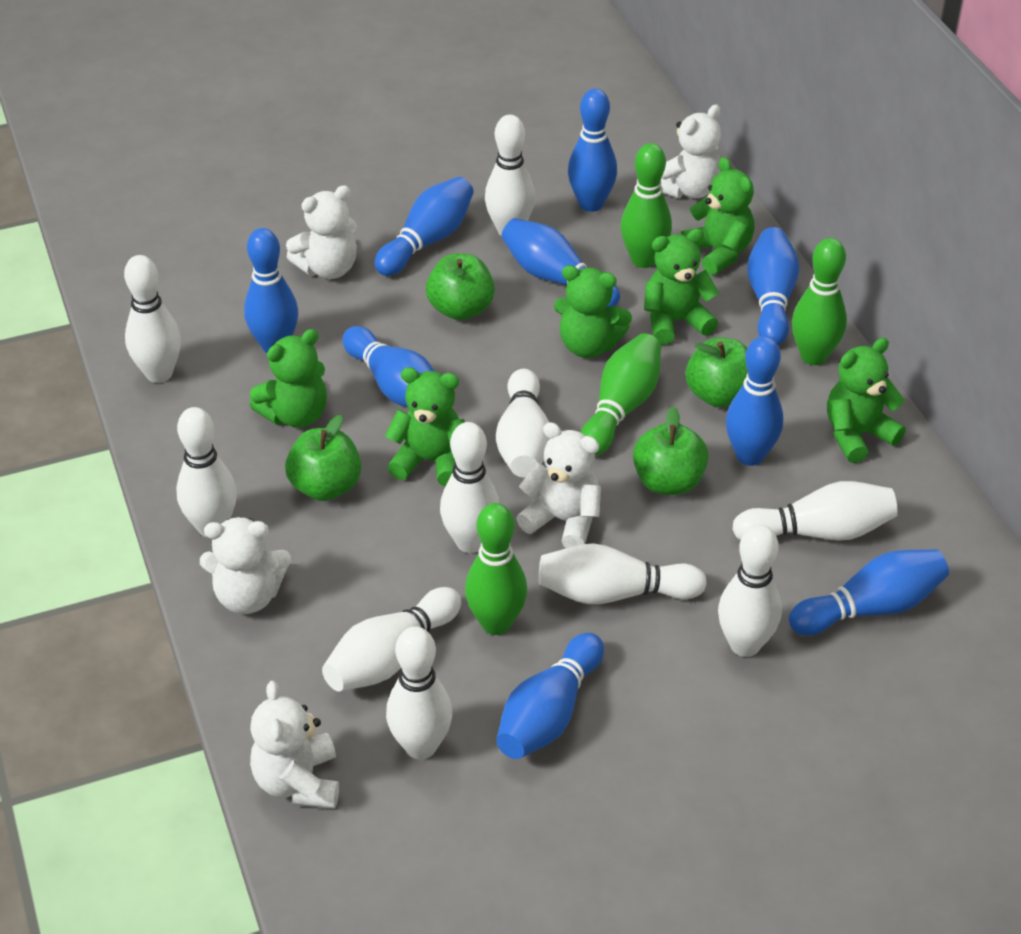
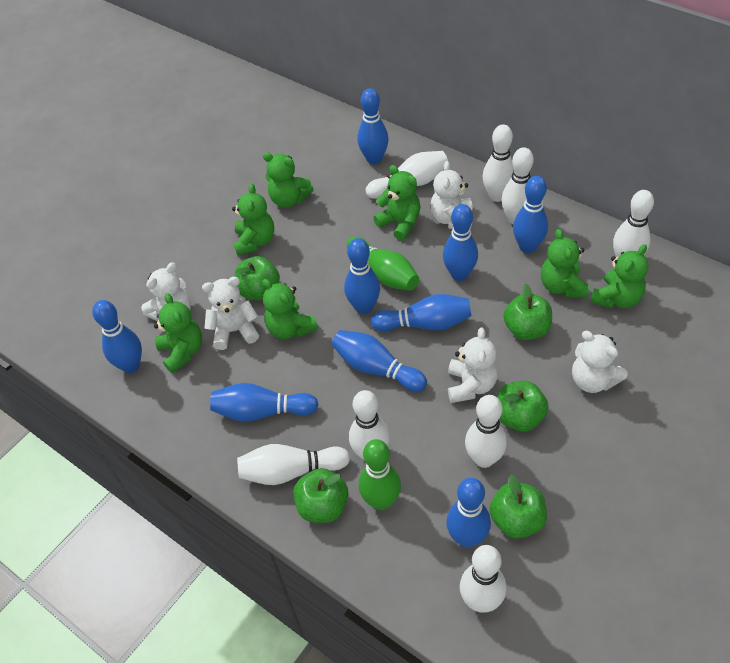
green apple: [285,415,361,501] [426,253,495,320] [633,406,709,495] [686,338,748,407] = 4 -> [234,256,280,300] [293,468,348,523] [490,475,547,538] [497,381,549,432] [503,284,552,340] = 5
green bowling pin: [465,503,527,635] [581,333,661,456] [620,143,672,268] [792,238,847,365] = 4 -> [347,237,419,291] [359,439,401,510] = 2
green teddy bear: [250,329,327,428] [385,367,465,487] [554,265,632,358] [644,229,719,345] [681,157,754,275] [827,338,906,463] = 6 -> [154,293,202,373] [232,183,274,255] [262,279,318,339] [263,152,313,208] [373,165,420,241] [541,229,589,297] [590,244,648,308] = 7
white bowling pin: [124,255,181,383] [176,407,237,538] [322,587,461,691] [386,626,452,759] [440,422,499,553] [485,115,535,236] [496,369,549,477] [539,543,707,604] [718,524,782,657] [732,481,898,541] = 10 -> [237,444,350,485] [349,390,390,460] [366,151,448,199] [460,545,506,613] [465,395,507,468] [483,124,514,202] [501,147,534,224] [613,190,654,257] = 8

